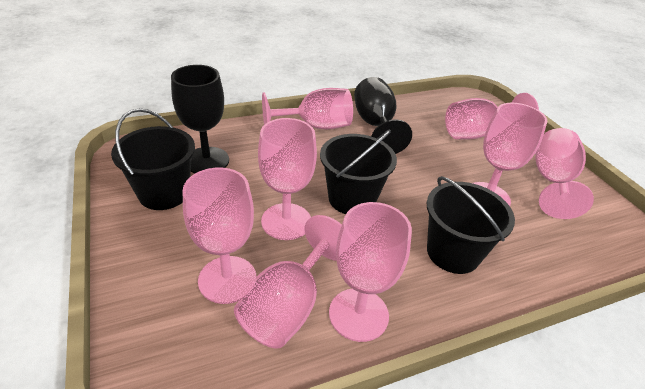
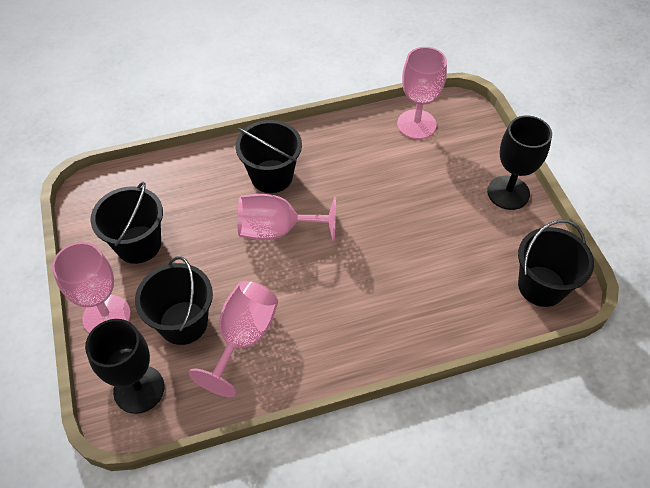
black bucket: [111,108,195,210] [320,129,397,214] [427,176,515,274] = 3 -> [91,182,163,264] [135,257,213,345] [236,120,302,193] [518,220,594,307] = 4
pink goblet: [183,168,256,304] [234,215,342,349] [258,118,317,240] [262,88,353,129] [329,202,412,342] [445,93,539,140] [473,103,547,206] [535,128,594,219] = 8 -> [52,242,131,333] [189,281,278,397] [237,194,336,242] [397,47,447,139] = 4

